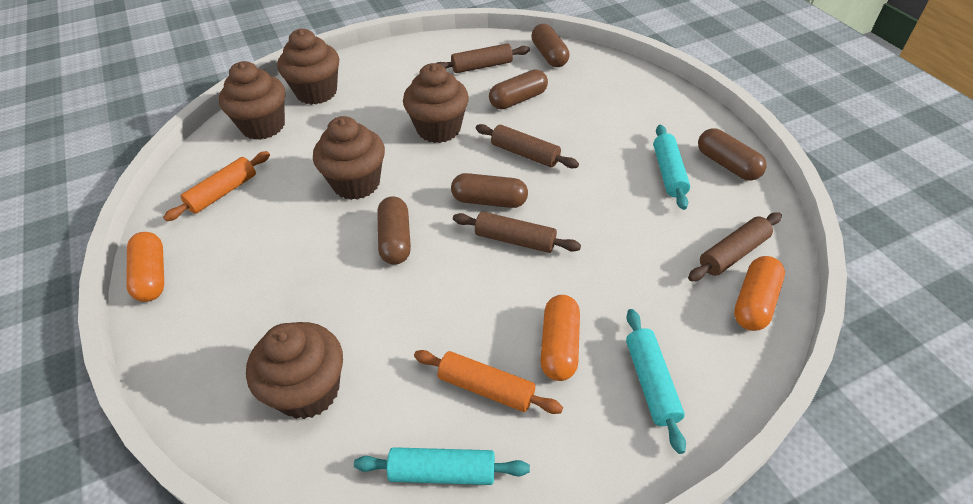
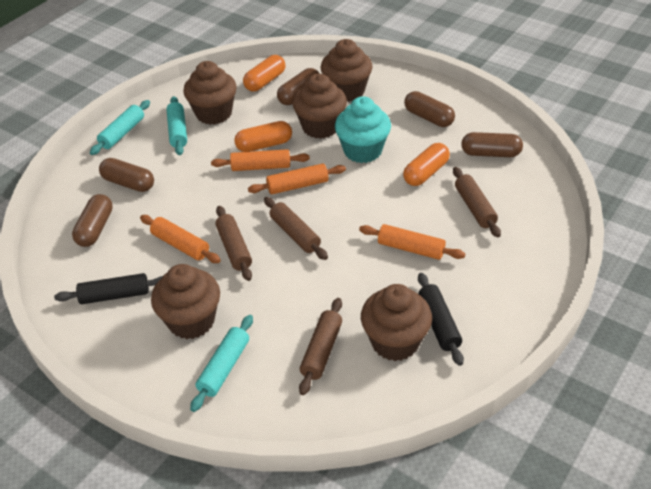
black rolling pin: none = 0 -> [54,273,163,304] [418,273,464,366] = 2
orange rolling pin: [163,151,270,221] [414,350,563,414] = 2 -> [140,215,221,263] [211,149,310,171] [248,164,346,194] [359,224,465,260] = 4
turquoise cupcake: none = 0 -> [335,96,391,163] = 1

